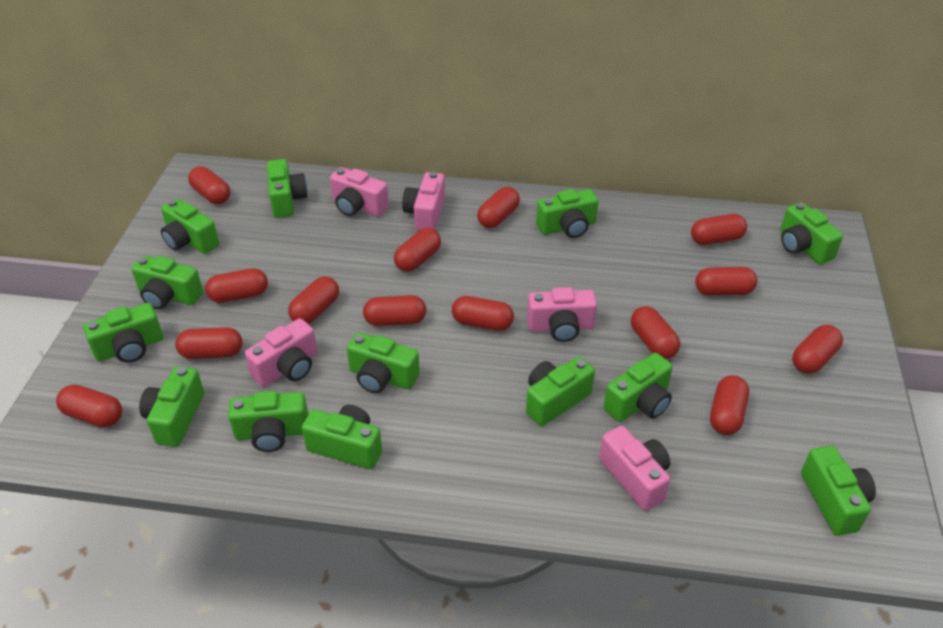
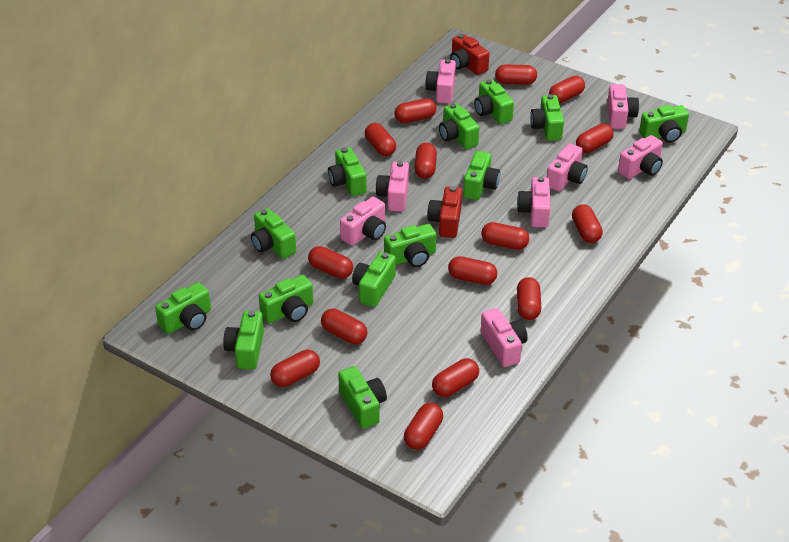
pink camera: [245,318,317,387] [330,167,389,216] [402,172,445,231] [527,287,597,342] [599,426,670,511] = 5 -> [340,197,386,246] [376,161,409,211] [425,59,456,104] [481,308,528,367] [517,176,551,228] [547,144,588,191] [607,84,639,129] [618,135,663,179] = 8
red camera: none = 0 -> [427,186,462,238] [450,34,489,75] = 2
red capsule: [56,385,122,427] [175,327,242,359] [188,166,230,204] [205,268,268,303] [288,277,339,324] [363,295,426,326] [394,228,441,272] [452,296,514,331] [477,187,520,228] [631,306,680,359] [691,214,747,245] [695,267,758,296] [710,375,749,435] [792,325,843,374] = 14 -> [270,350,320,387] [308,246,353,279] [321,309,368,344] [365,123,396,156] [394,98,436,123] [404,403,443,450] [414,143,437,179] [432,358,479,397] [448,256,497,285] [481,222,529,250] [495,64,537,85] [517,277,541,320] [549,76,585,104] [572,204,603,243] [576,123,614,153] = 15

